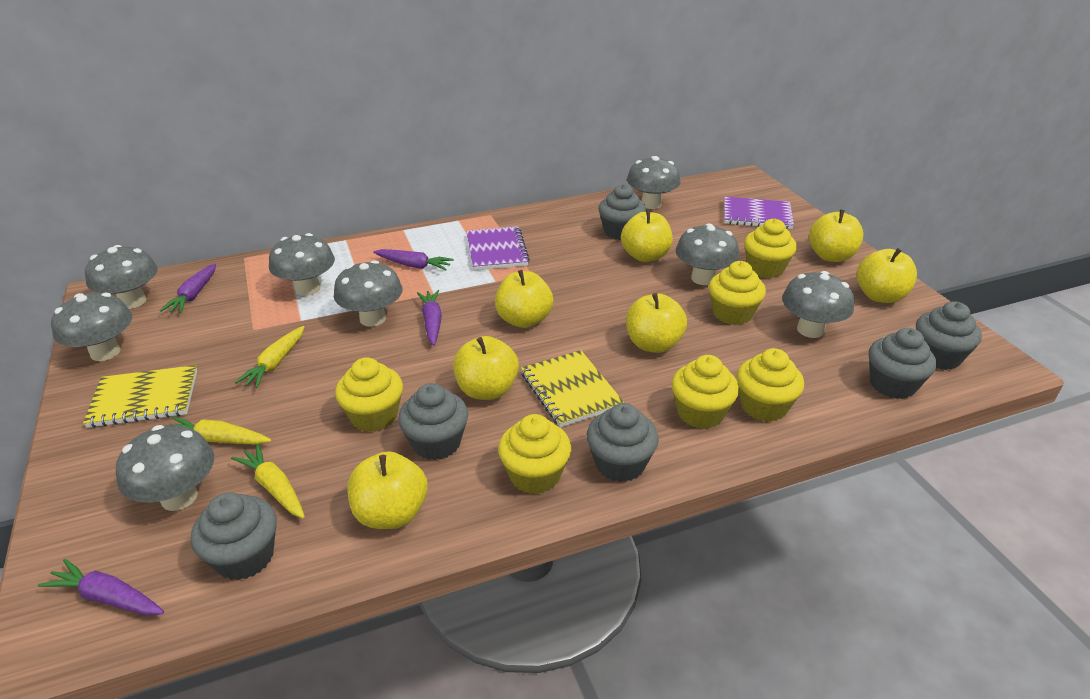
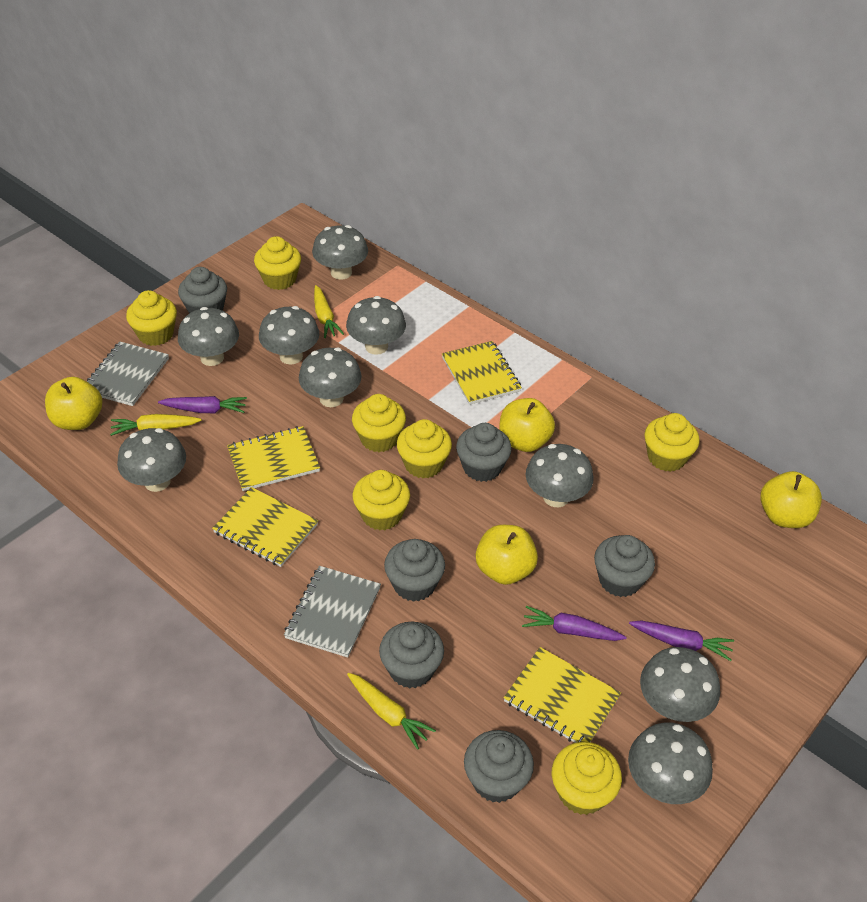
grey mushroom: [51,293,132,361] [85,245,158,309] [116,425,214,511] [269,233,335,296] [334,260,402,327] [627,156,681,209] [676,223,739,285] [782,271,854,338] = 8 -> [117,428,186,492] [178,307,239,366] [259,306,319,365] [299,347,362,407] [312,225,368,280] [346,296,406,355] [526,444,594,507] [628,722,713,804] [640,647,720,722] = 9
grey notebook: none = 0 -> [87,342,169,406] [284,566,381,658] = 2
purple carrot: [38,559,164,616] [160,264,216,313] [373,249,454,270] [417,290,442,346] = 4 -> [158,396,247,413] [522,606,627,641] [629,621,734,661] = 3
purple notebook: [466,226,530,270] [724,197,794,229] = 2 -> none = 0
yellow apple: [347,451,428,529] [453,336,519,400] [495,270,553,328] [621,209,673,262] [626,293,687,353] [809,210,863,262] [857,248,917,303] = 7 -> [45,377,102,430] [476,525,538,585] [499,398,555,452] [761,471,822,528] = 4
yellow cupcake: [335,357,403,432] [498,414,571,494] [672,355,739,429] [709,261,766,325] [737,348,804,422] [744,219,797,278] = 6 -> [126,290,177,346] [254,236,301,290] [352,394,406,452] [353,470,410,530] [397,419,452,479] [552,742,622,815] [644,413,700,472] = 7
yellow notebook: [83,365,197,428] [521,350,624,427] = 2 -> [212,487,318,567] [227,426,320,491] [442,341,522,405] [504,647,621,743] = 4

